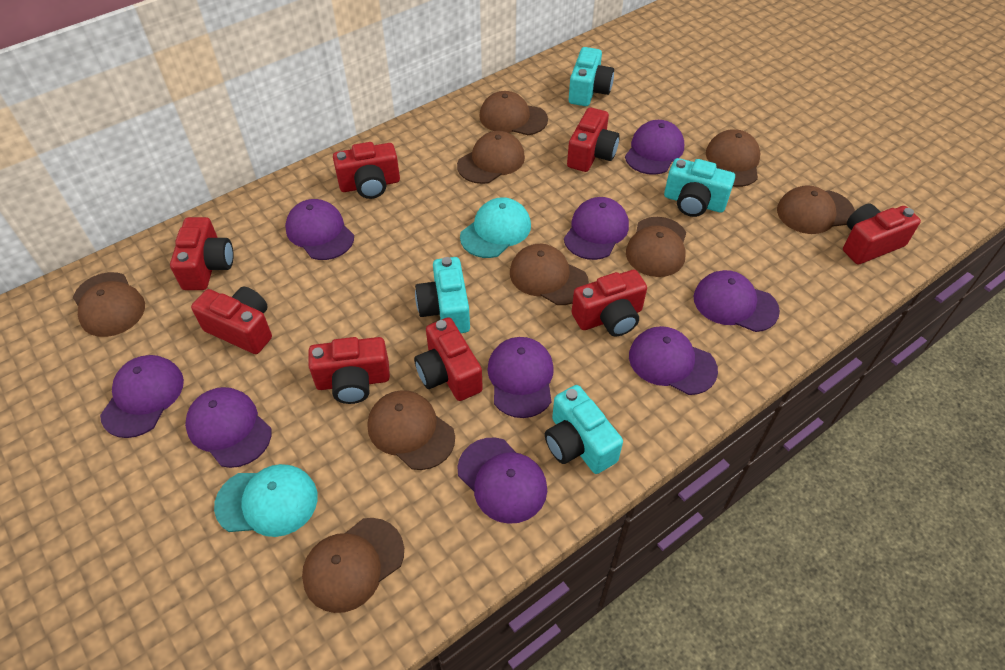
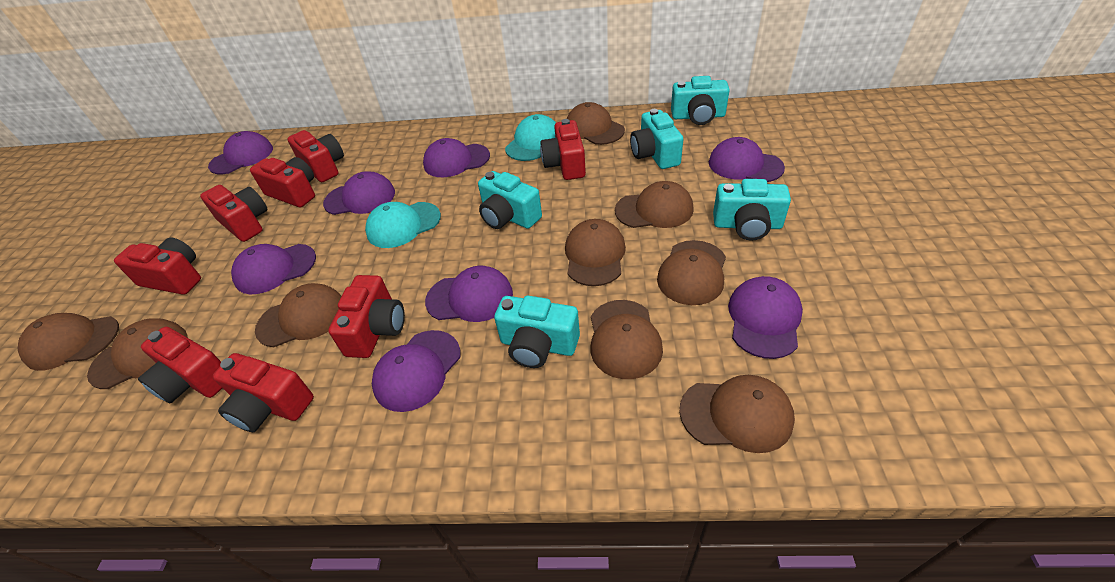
purple cap: [100,355,184,438] [185,387,271,468] [285,199,354,260] [457,438,547,524] [487,337,554,418] [564,197,629,260] [625,120,684,175] [629,326,718,395] [694,270,780,332] = 9 -> [208,131,273,174] [231,244,316,294] [323,171,395,215] [372,330,461,412] [423,138,490,177] [425,266,513,322] [709,137,785,182] [728,276,803,359] = 8
turquoise camera: [415,257,470,333] [545,385,623,474] [569,47,614,106] [664,158,735,217] = 4 -> [478,171,542,229] [494,296,580,368] [630,109,683,169] [671,76,730,125] [713,179,791,241] = 5

